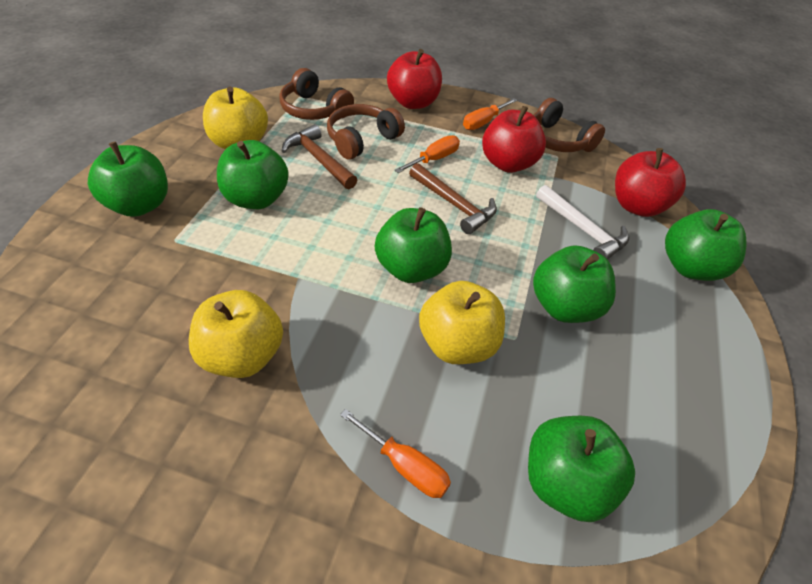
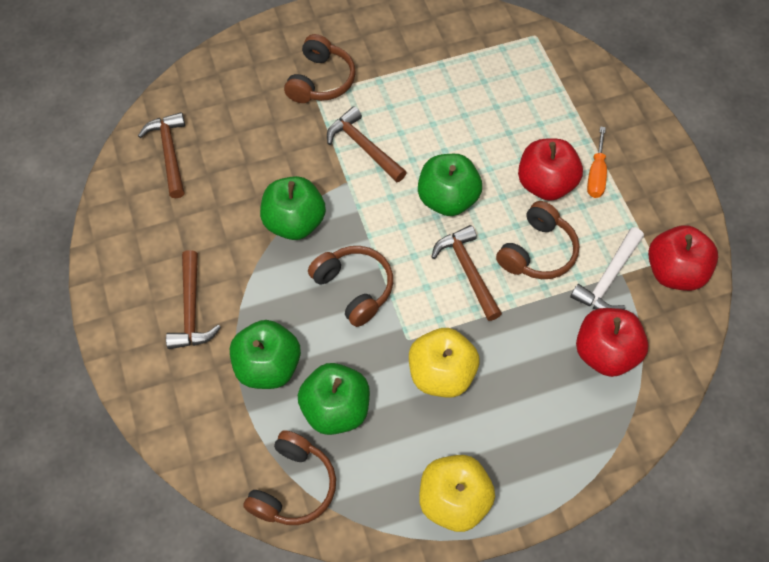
brown hammer: [282,124,357,189] [409,163,497,234] = 2 -> [138,112,185,198] [166,250,221,349] [327,106,407,182] [432,225,502,321] = 4
brown headphones: [279,68,354,120] [327,104,405,160] [533,98,605,152] = 3 -> [243,430,336,525] [284,34,356,103] [308,246,393,327] [496,201,579,279] = 4
green apple: [88,141,168,217] [217,140,289,209] [375,207,452,283] [528,416,635,522] [533,245,616,323] [665,209,747,281] = 6 -> [230,320,301,389] [260,176,326,240] [298,363,370,435] [418,154,482,216] = 4
orange screwdriver: [340,409,451,498] [395,135,460,173] [463,98,517,130] = 3 -> [587,126,607,198] = 1
yellow apple: [189,290,283,378] [203,87,268,149] [419,281,505,364] = 3 -> [409,328,479,398] [419,455,495,532] = 2

